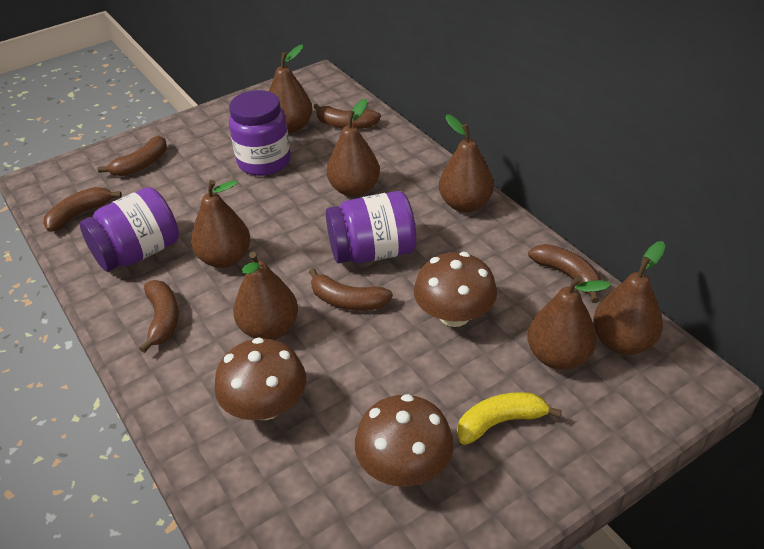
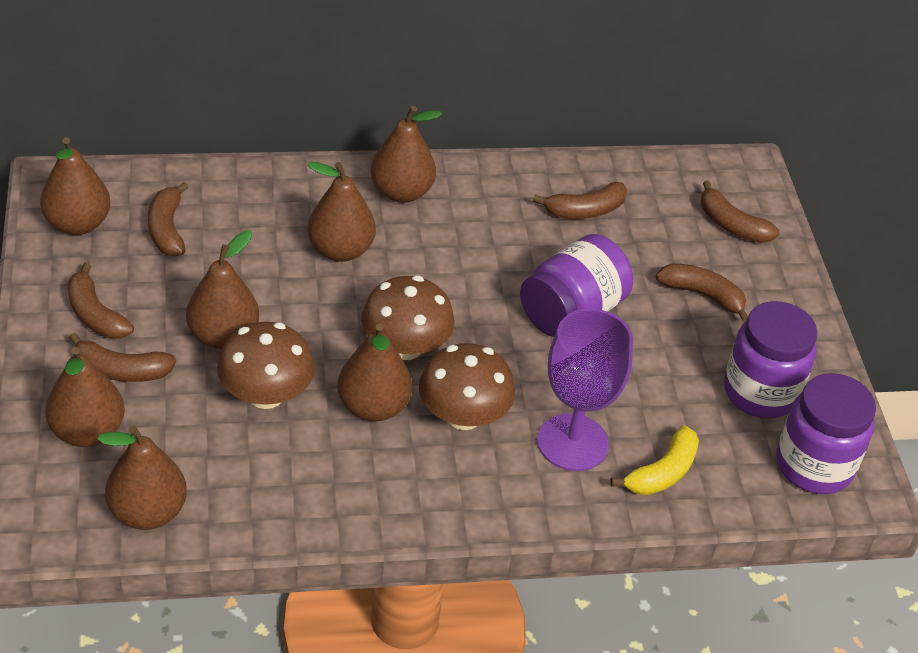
purple goblet: none = 0 -> [537,309,633,471] = 1

